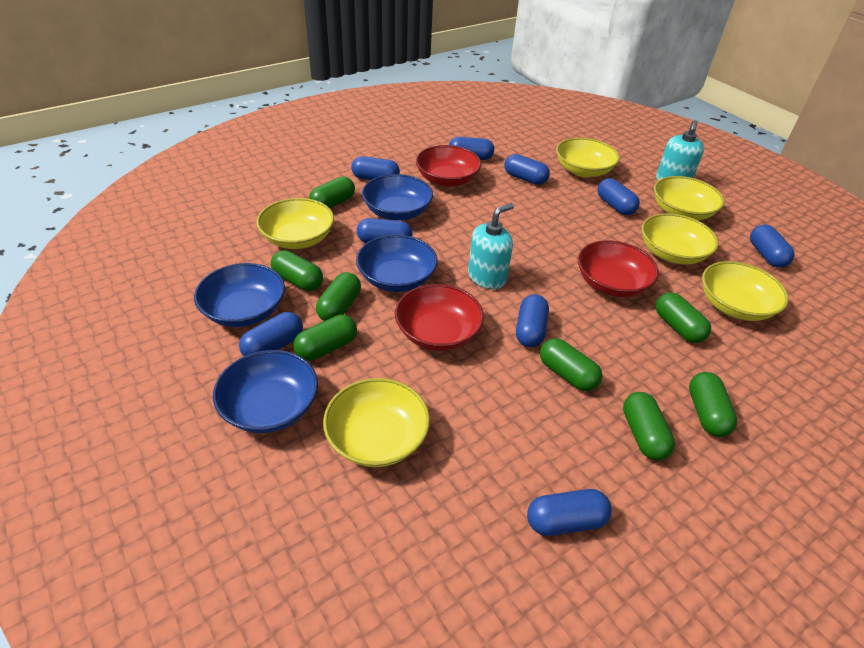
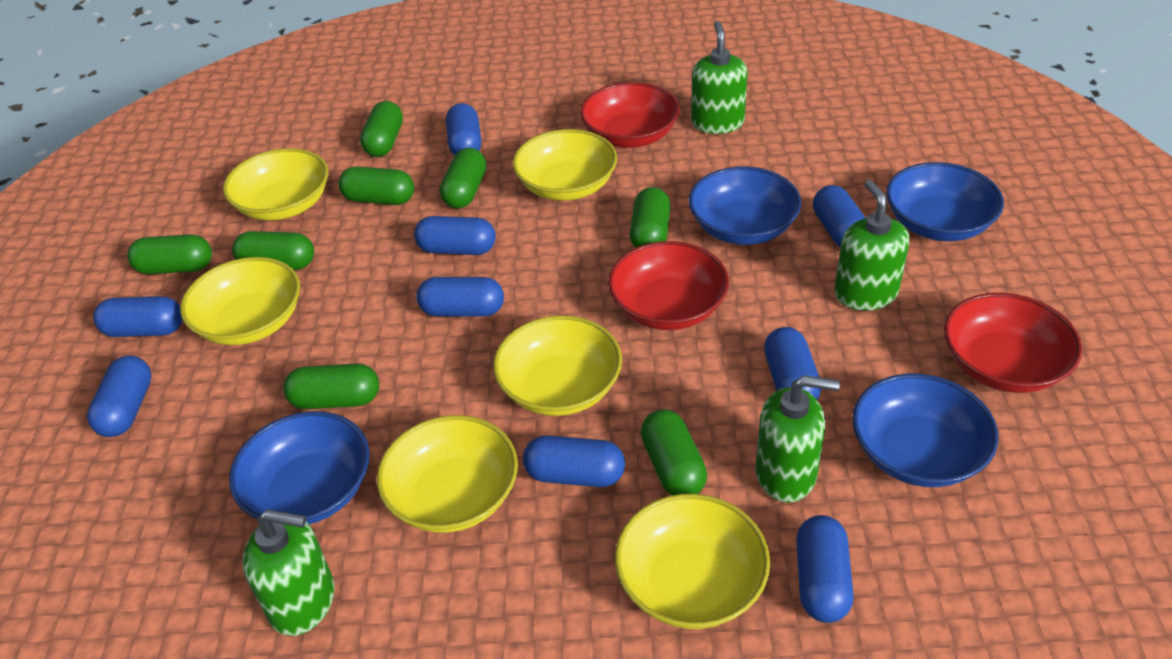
green soap dispenser: none = 0 -> [242,509,335,636] [691,21,747,134] [755,375,840,502] [834,180,909,311] = 4
turquoise soap dispenser: [468,203,514,289] [656,120,704,180] = 2 -> none = 0

